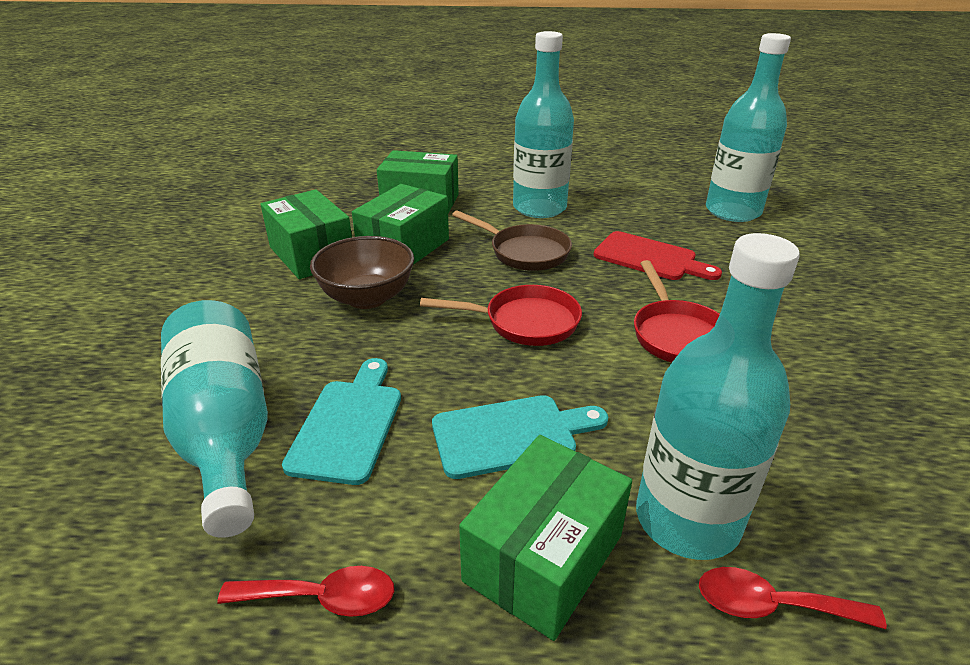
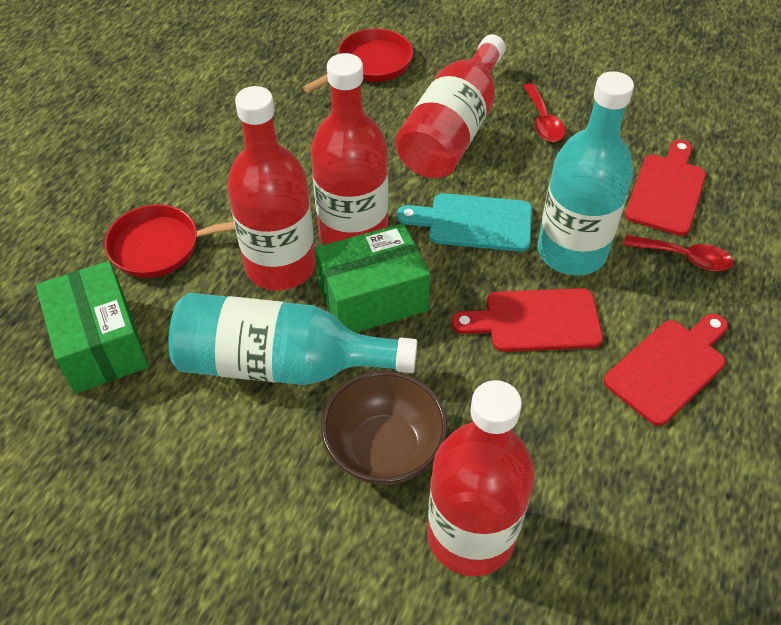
brown pan: [452,211,572,271] = 1 -> none = 0
green box: [260,189,352,279] [352,184,449,265] [377,150,459,214] [459,435,632,641] = 4 -> [36,261,149,393] [315,223,430,333] = 2
red bottle: none = 0 -> [227,86,316,290] [311,53,388,245] [395,35,506,178] [427,380,535,576] = 4
red cutting board: [594,231,722,280] = 1 -> [451,288,603,352] [604,314,728,426] [625,139,706,236] = 3
turquoise bottle: [161,300,268,538] [513,31,574,218] [636,233,800,560] [706,33,791,222] = 4 -> [168,293,417,385] [537,71,634,275] = 2
turquoise cutting board: [282,358,401,485] [432,395,608,479] = 2 -> [397,193,532,252] = 1

